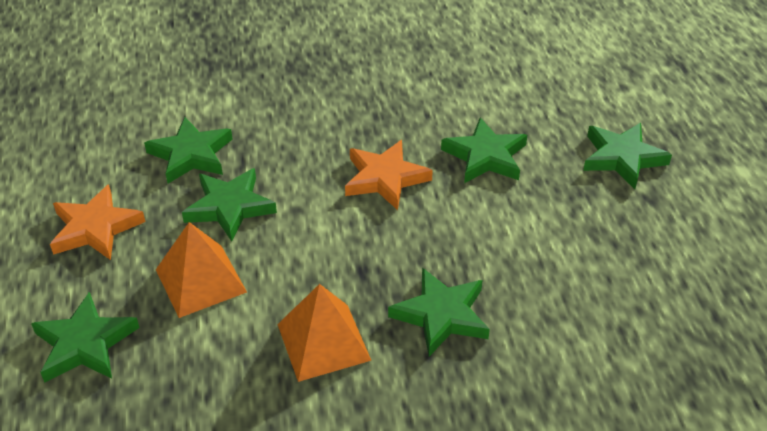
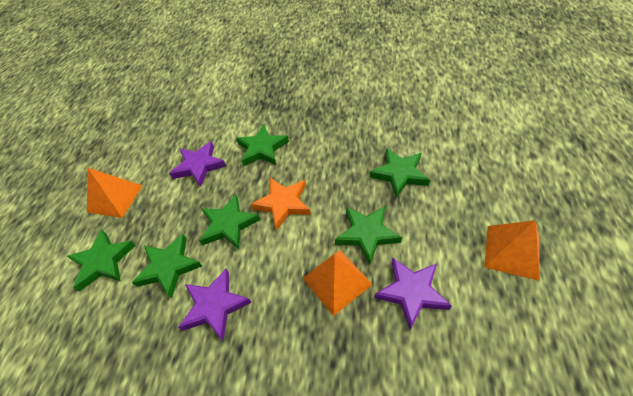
orange pyramid: [156,222,247,318] [277,284,372,382] = 2 -> [87,168,143,218] [303,250,373,316] [484,220,540,281] = 3
orange star: [50,184,145,260] [345,140,433,210] = 2 -> [251,178,311,231] = 1
purple star: none = 0 -> [169,141,226,187] [178,269,252,341] [375,258,452,330] = 3

